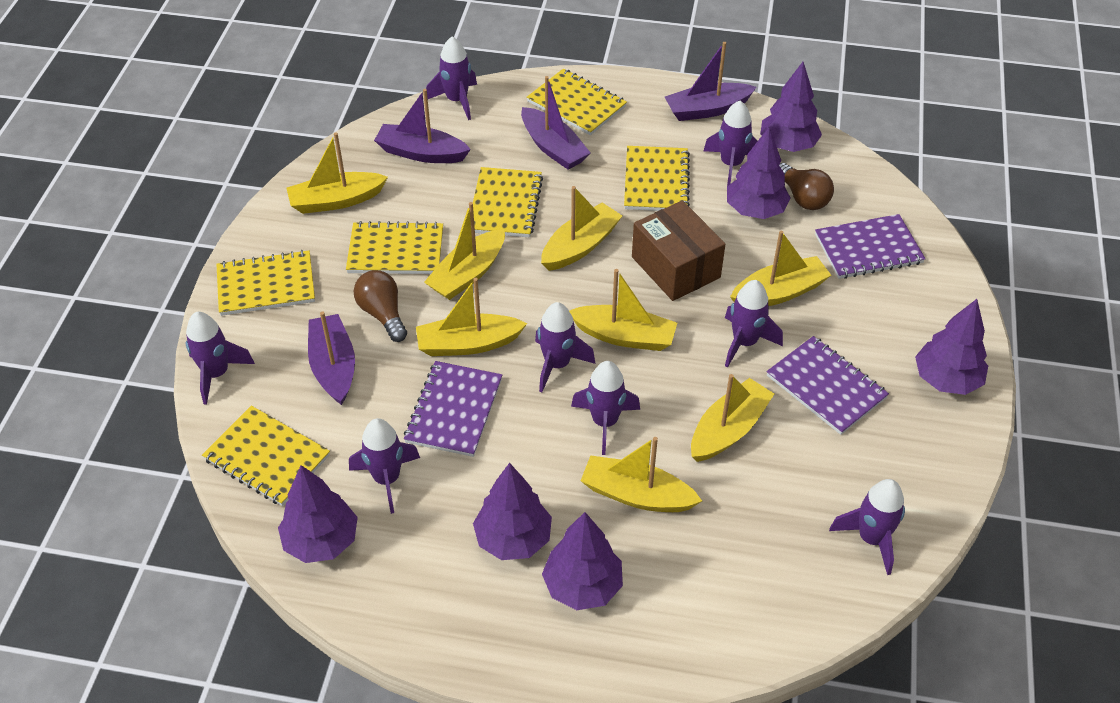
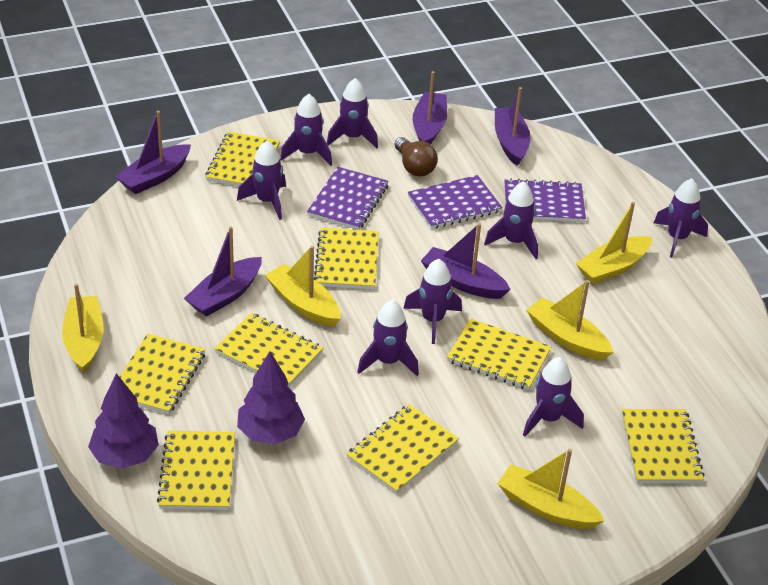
brown box: [632,200,725,301] = 1 -> none = 0
brown light bulb: [354,270,407,342] [779,163,834,210] = 2 -> [394,137,438,177] = 1
purple boat: [308,311,355,405] [374,89,471,163] [521,76,591,170] [665,42,756,121] = 4 -> [115,111,191,194] [184,226,262,317] [413,71,447,144] [421,223,511,299] [495,87,531,166] = 5
purple tree: [278,465,358,563] [473,463,552,560] [542,512,623,610] [727,127,791,219] [760,62,822,152] [915,299,988,395] = 6 -> [88,373,159,468] [237,351,305,444] = 2
yellow boat: [287,132,388,214] [416,278,527,356] [424,202,505,300] [541,186,622,271] [569,269,677,351] [581,437,702,512] [691,374,774,462] [730,230,831,306] = 8 -> [62,284,104,373] [265,246,341,327] [497,449,604,529] [526,280,614,361] [575,202,652,284] = 5
yellow notebook: [202,406,330,506] [216,250,315,316] [346,221,443,274] [473,167,543,237] [527,68,627,135] [624,146,690,211] = 6 -> [120,334,206,414] [157,431,235,510] [205,132,280,186] [214,313,323,388] [314,228,379,289] [346,404,459,494] [447,318,551,390] [622,409,705,483] = 8

